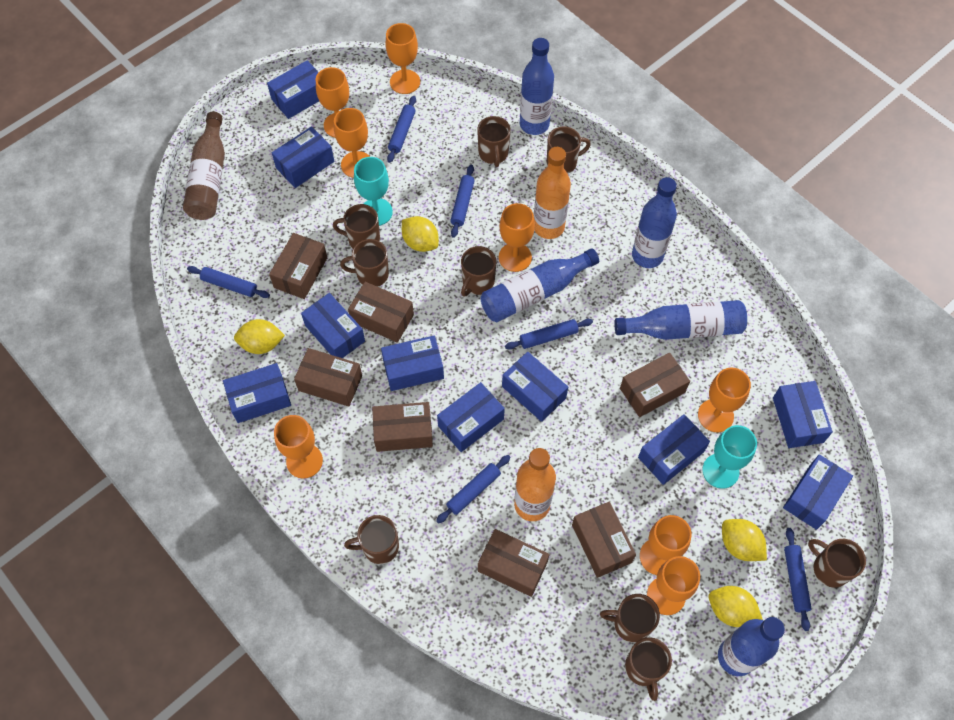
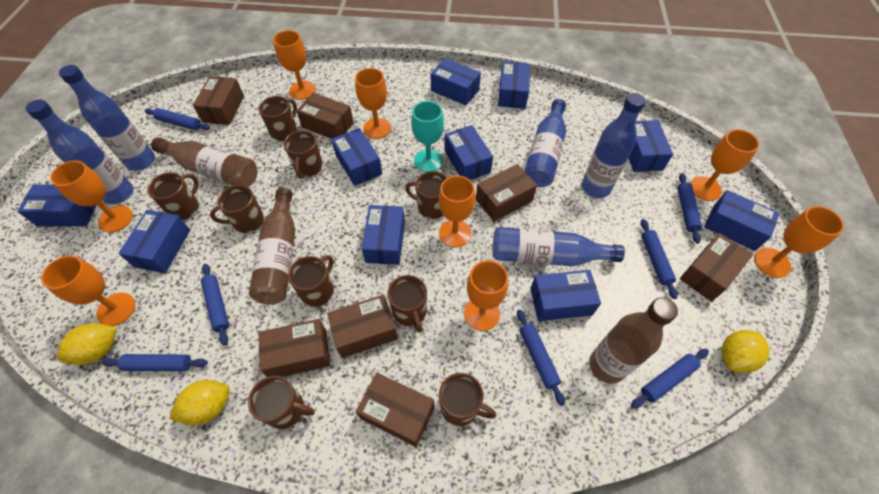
blue rolling pin: [187,266,270,298] [387,96,416,163] [436,455,510,524] [450,165,475,238] [505,319,593,349] [784,528,812,631] = 6 -> [102,354,208,371] [144,108,210,130] [201,264,229,345] [517,309,565,406] [631,349,709,408] [641,219,678,299] [678,173,702,244] = 7
brown bottle: [183,111,225,220] = 1 -> [151,137,257,187] [249,187,295,305] [589,297,678,384] = 3
orange bottle: [514,448,556,521] [534,147,571,239] = 2 -> none = 0
turquoise goblet: [354,157,393,226] [702,425,757,489] = 2 -> [411,101,444,172] = 1
yellow lemon: [234,319,285,354] [402,216,439,252] [709,586,763,627] [722,519,767,561] = 4 -> [57,323,117,365] [169,380,230,425] [721,330,769,373] = 3

